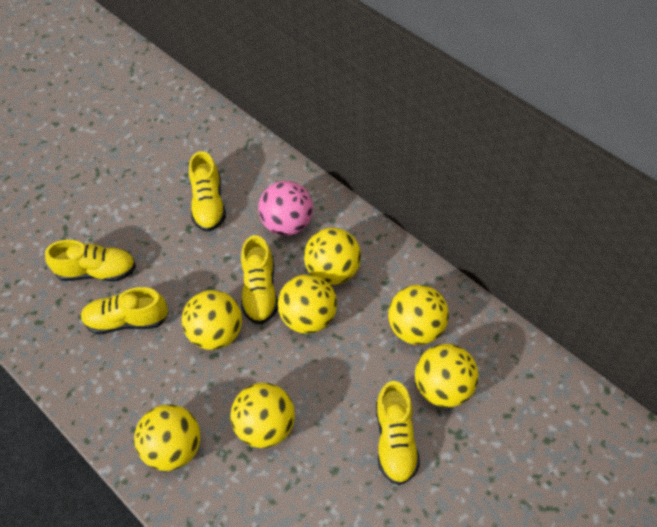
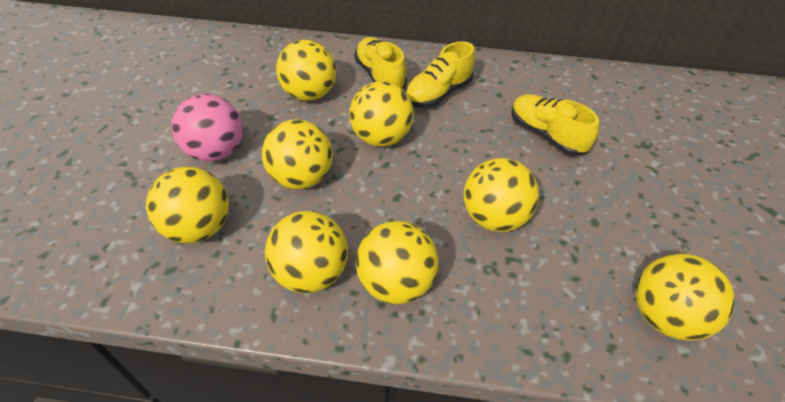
yellow ball: [134,404,201,471] [182,290,242,350] [230,383,295,448] [278,274,337,334] [304,228,361,285] [388,285,449,345] [415,344,479,407] = 7 -> [146,167,229,243] [262,119,333,189] [265,211,348,293] [276,40,336,101] [349,81,414,147] [356,221,438,304] [464,158,539,232] [636,253,735,341] = 8
yellow shoe: [45,240,136,281] [81,287,168,334] [189,151,226,232] [241,235,278,324] [376,381,420,485] = 5 -> [354,37,407,89] [406,41,475,108] [511,94,599,156] = 3

